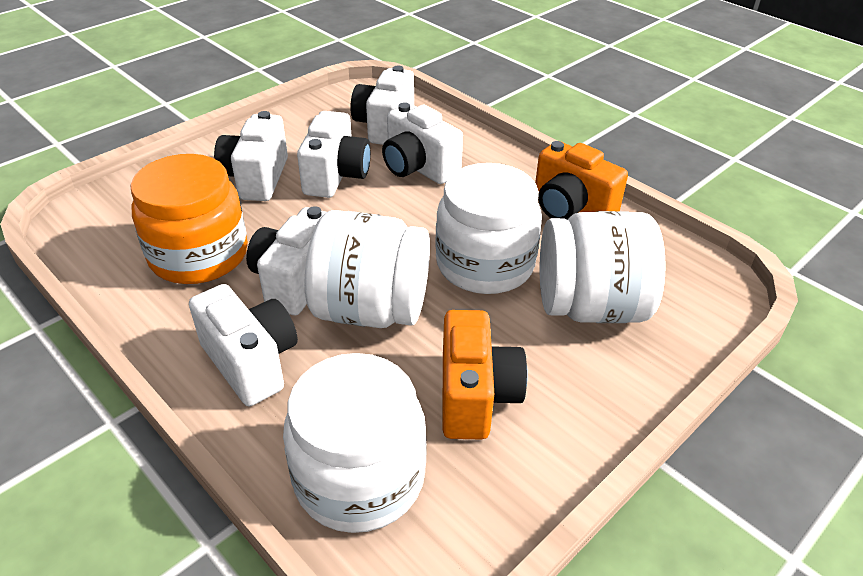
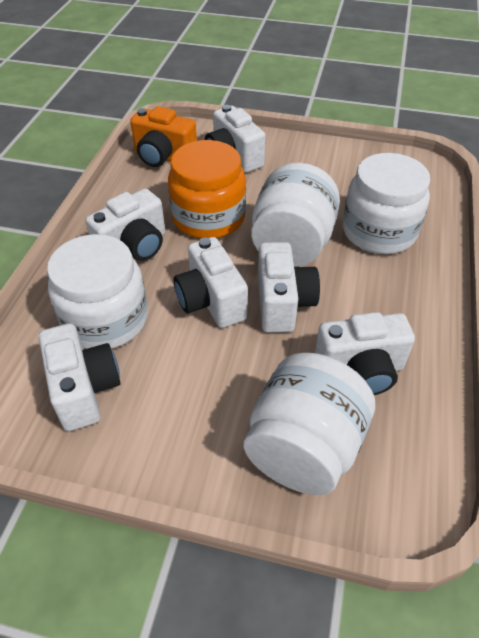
orange camera: [442,310,528,439] [535,141,628,220] = 2 -> [130,106,197,167] = 1

